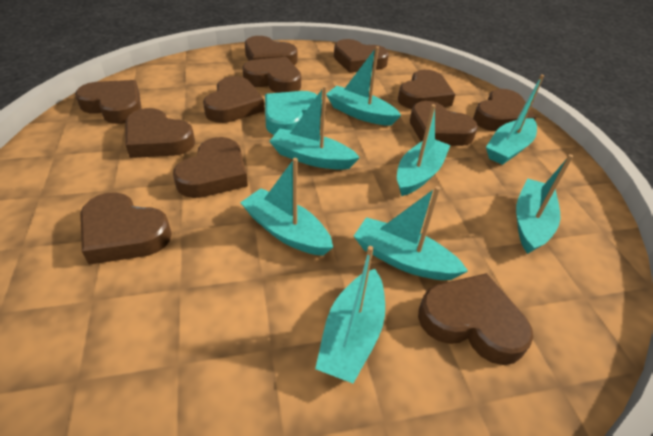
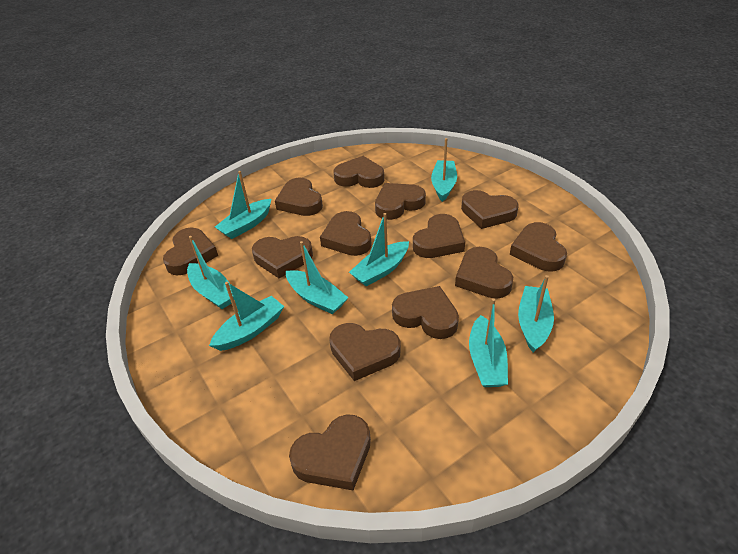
brown heart: [75,80,141,124] [80,192,172,265] [126,108,195,158] [173,137,248,198] [203,76,264,123] [242,57,301,93] [245,36,297,65] [334,39,389,73] [398,70,455,109] [410,101,478,146] [418,273,533,365] [473,89,536,131] = 12 -> [163,227,218,275] [252,236,313,278] [275,178,323,216] [289,414,371,490] [320,211,372,256] [329,323,401,381] [334,156,384,188] [375,183,426,220] [392,286,459,339] [413,214,465,258] [455,247,513,299] [461,190,518,229] [510,222,567,272] = 13
turquoise heart: [265,91,322,135] = 1 -> none = 0

